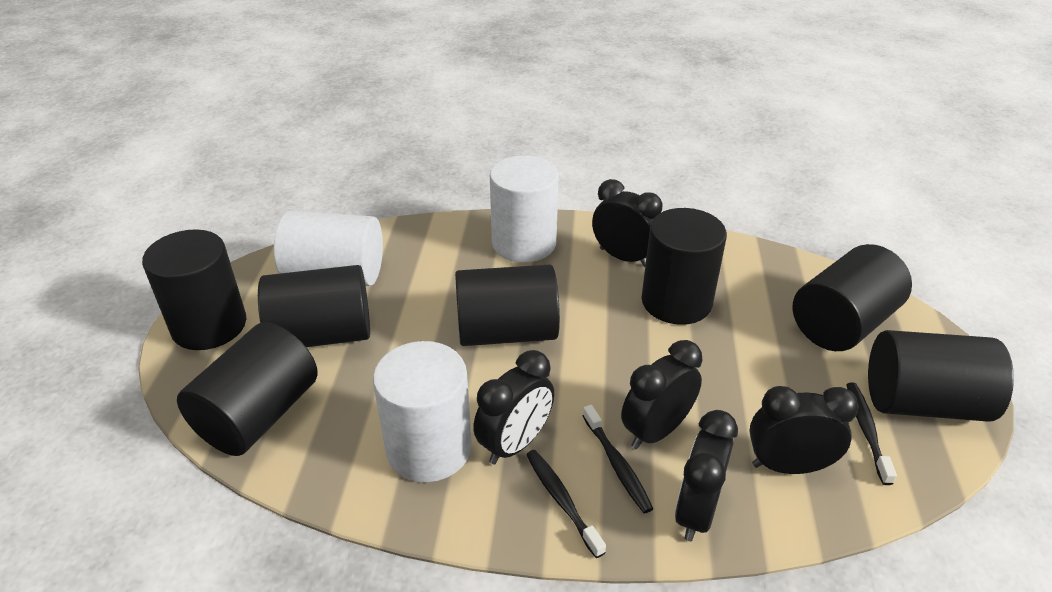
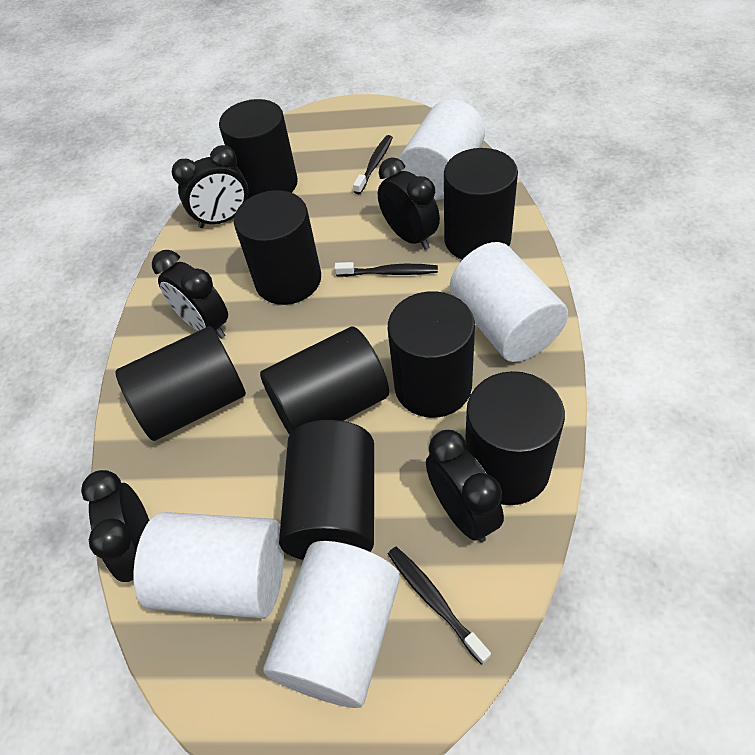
black cylinder: [142,229,246,350] [177,322,318,456] [258,265,370,347] [455,265,560,346] [641,208,727,325] [793,244,912,351] [868,330,1014,422] = 7 -> [115,326,246,441] [219,99,298,199] [234,190,321,305] [260,326,389,435] [279,420,374,560] [388,291,475,418] [444,148,518,260] [465,371,565,505] = 8
white cylinder: [274,211,383,286] [373,341,472,482] [490,155,559,263] = 3 -> [134,512,284,619] [263,541,400,708] [399,99,485,200] [450,242,568,362] = 4

